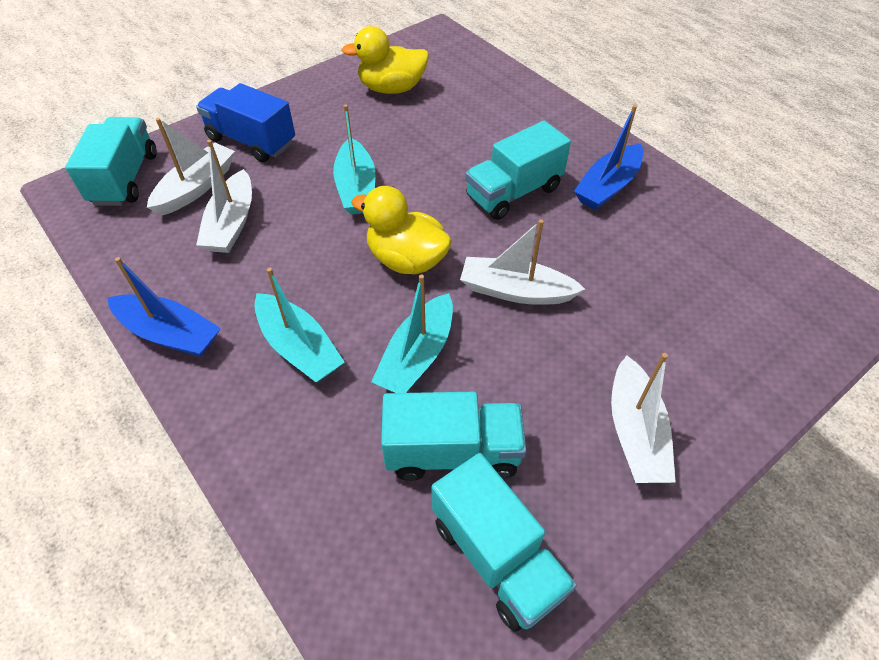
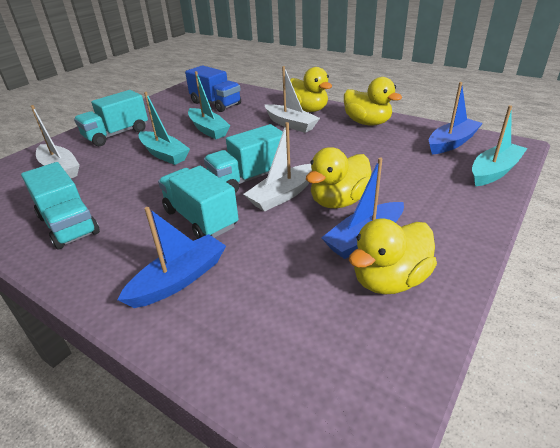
blue boat: [107,257,221,357] [574,105,644,210] = 2 -> [117,207,226,308] [321,158,404,259] [429,82,483,154] = 3
white boat: [147,118,235,215] [196,140,252,253] [460,219,585,305] [611,353,676,483] = 4 -> [31,105,80,178] [243,122,312,212] [265,66,320,133] = 3
yellow duck: [342,26,429,94] [351,186,452,274] = 2 -> [290,67,332,112] [306,147,371,208] [344,77,402,126] [349,219,437,294] = 4

